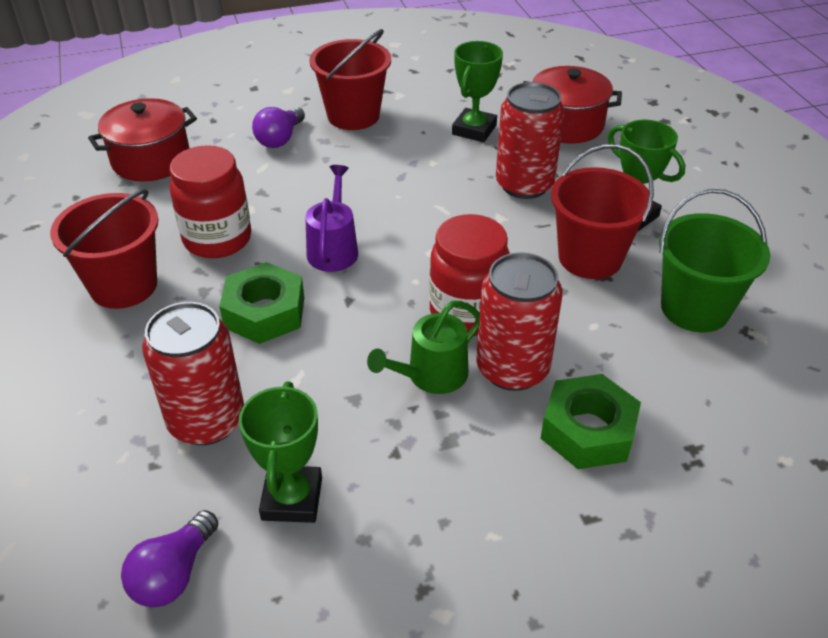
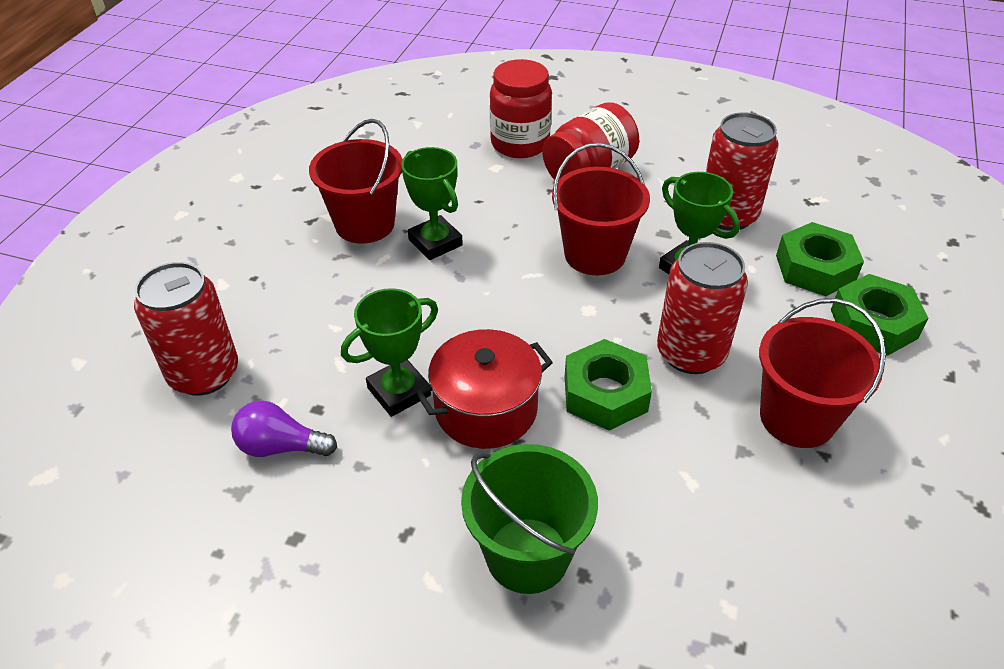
green nut: [219,262,304,344] [541,374,641,469] = 2 -> [565,339,652,431] [776,222,864,296] [831,274,928,356] = 3
green watering can: [367,301,480,394] = 1 -> none = 0
purple light bulb: [121,510,218,607] [252,107,305,148] = 2 -> [231,400,337,457] = 1
purple watering can: [305,165,358,272] = 1 -> none = 0
red pot: [88,98,197,181] [523,66,622,144] = 2 -> [416,329,553,449] = 1

